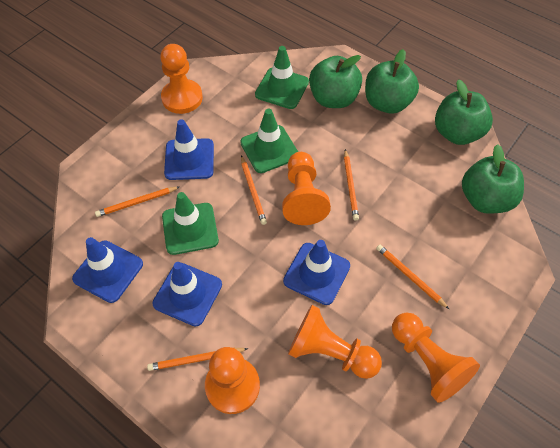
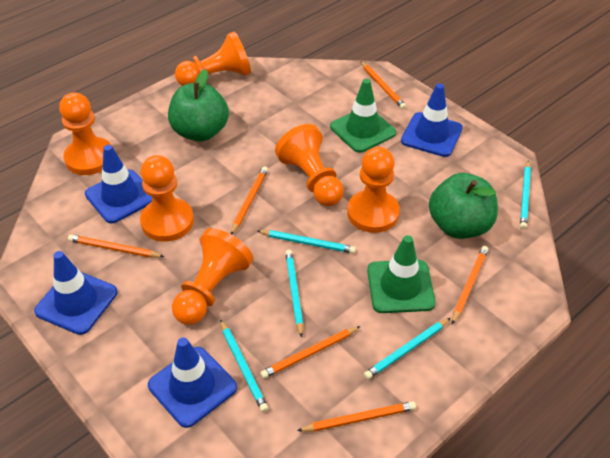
green apple: [309,55,362,108] [365,49,419,114] [435,79,493,145] [462,144,524,214] = 4 -> [168,69,229,142] [429,173,498,239] = 2
green traffic cone: [162,192,219,255] [240,109,298,173] [255,46,309,109] = 3 -> [330,79,396,153] [367,235,436,313] = 2
orange pawn: [160,44,203,114] [205,347,260,414] [282,152,331,225] [288,305,382,379] [392,312,480,403] = 5 -> [59,93,112,175] [140,155,194,242] [172,228,253,325] [175,32,251,86] [275,124,344,206] [347,147,400,233] = 6
orange pencil: [95,187,179,217] [147,348,248,371] [241,155,267,225] [344,149,359,220] [376,245,449,309] = 5 -> [68,235,164,258] [231,167,268,235] [260,326,361,379] [297,401,416,432] [360,61,406,109] [452,246,488,324] = 6
turquoise pencil: none = 0 -> [220,319,268,412] [258,230,356,254] [285,250,303,338] [364,318,451,379] [520,161,531,229] = 5

